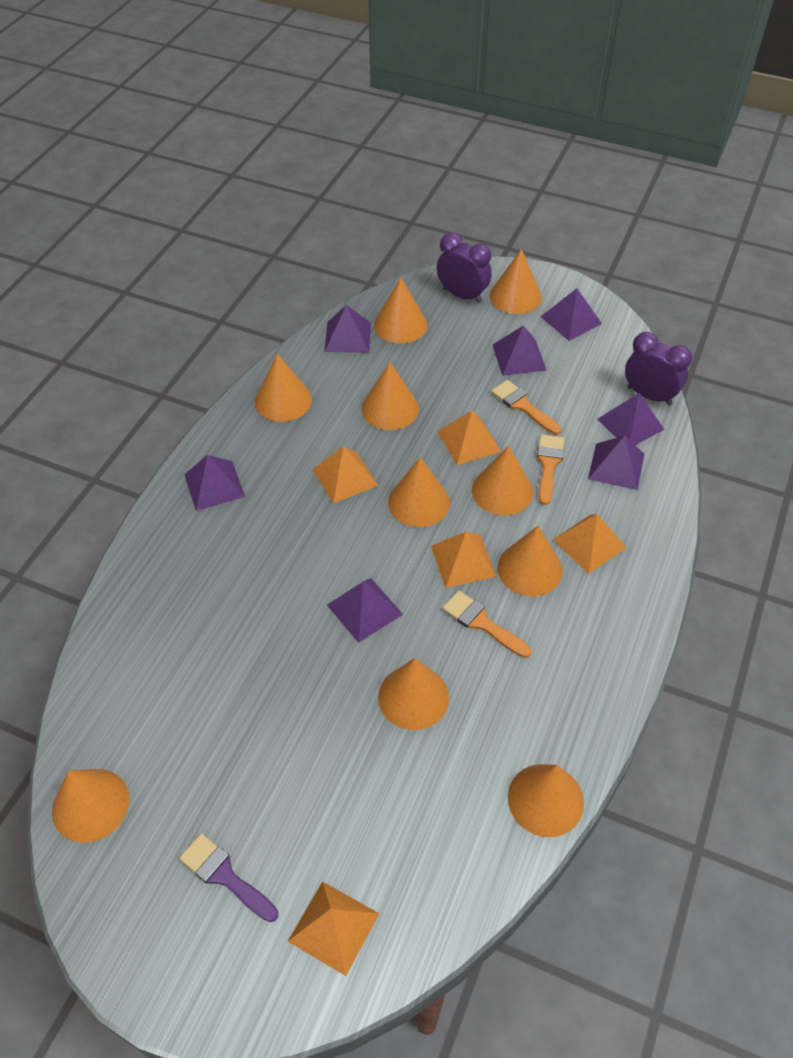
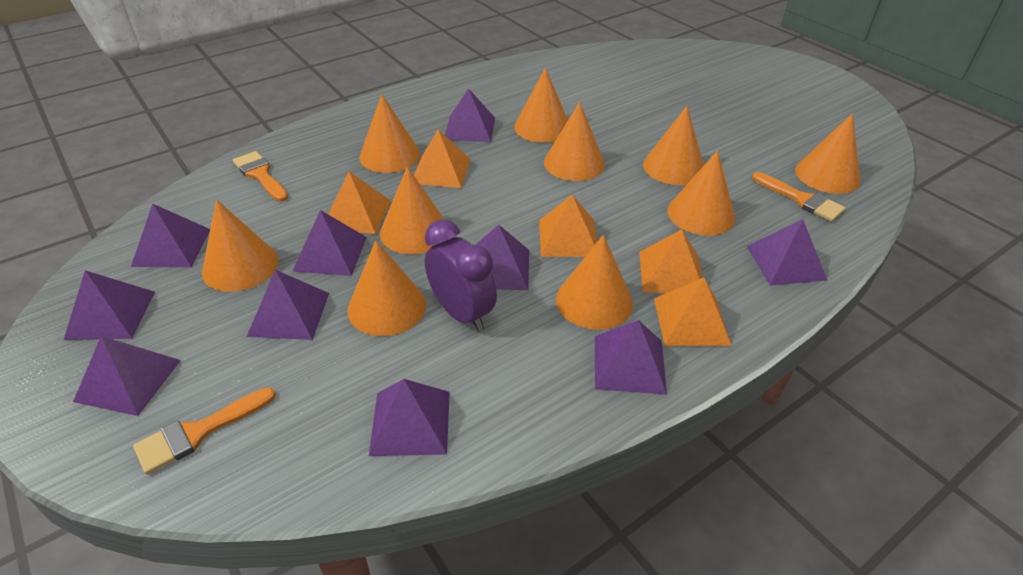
purple brush: [179,833,278,922] = 1 -> none = 0
purple clock: [437,233,492,303] [625,332,692,406] = 2 -> [425,219,497,332] = 1
purple pyramid: [184,455,245,511] [325,305,371,353] [327,578,403,643] [493,325,547,376] [541,288,602,341] [588,436,644,490] [597,393,664,445] = 7 -> [64,270,155,340] [73,336,181,416] [131,204,210,267] [247,270,329,340] [292,210,367,276] [369,379,450,456] [445,88,495,142] [476,225,529,290] [595,320,667,395] [746,219,827,286] = 10

